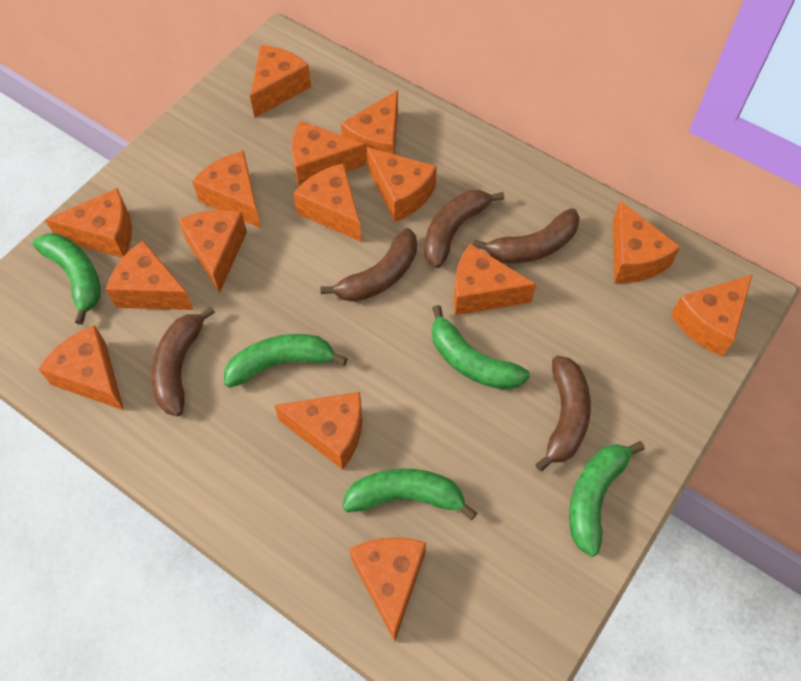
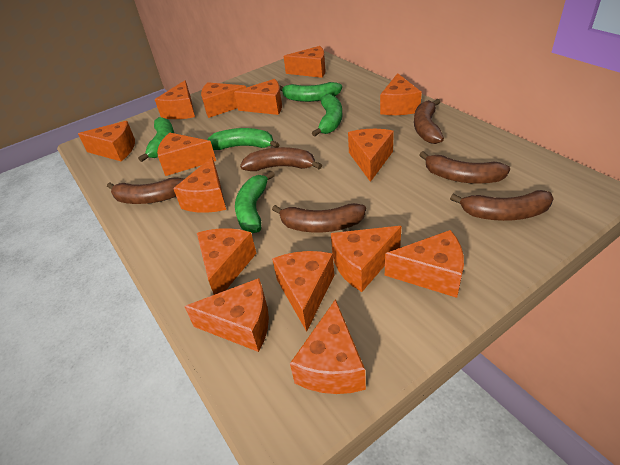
brown banana: [151,306,215,416] [320,228,417,302] [424,190,504,268] [473,208,580,264] [535,356,591,471] = 5 -> [107,177,184,204] [240,147,322,171] [272,203,366,233] [414,99,444,144] [419,151,510,184] [450,190,554,221] = 6

